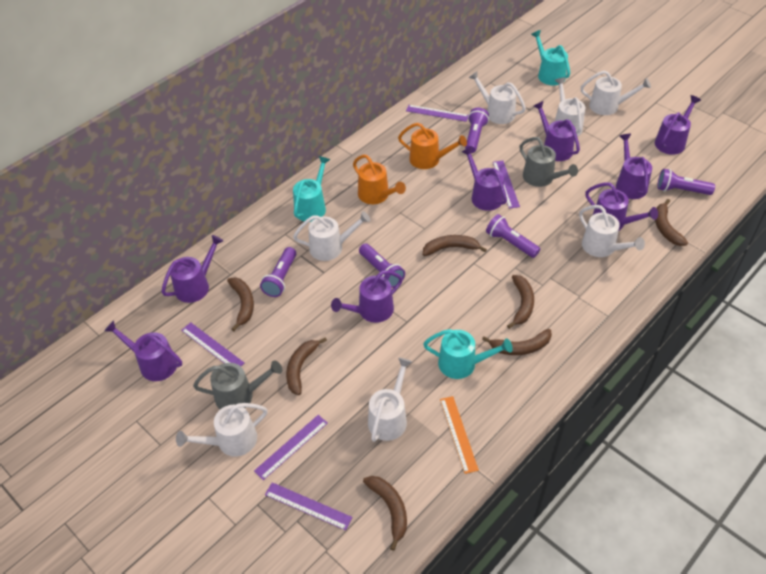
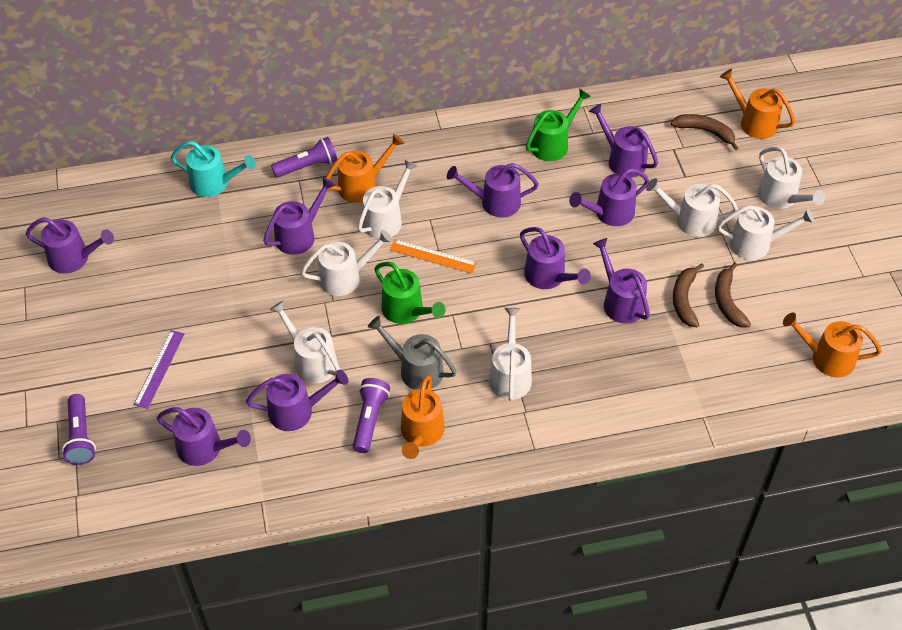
brown banana: [227,277,254,331] [286,338,327,395] [363,476,407,551] [423,235,487,256] [482,329,552,355] [507,275,534,329] [655,199,688,246] = 7 -> [671,114,739,150] [673,263,704,327] [715,263,751,327] = 3
green watering can: none = 0 -> [374,262,446,324] [526,88,591,161] = 2
grey watering can: [193,360,282,409] [520,137,578,187] = 2 -> [368,316,457,390] = 1
orange watering can: [353,155,406,204] [398,123,467,169] = 2 -> [326,134,404,203] [401,375,445,459] [720,69,795,139] [783,313,882,378] = 4
purple flashlight: [260,247,296,297] [359,243,405,288] [465,108,489,153] [486,214,540,258] [657,169,715,195] = 5 -> [62,394,96,465] [271,137,337,178] [353,378,390,453] = 3
purple ruler: [181,322,244,366] [254,415,328,480] [265,482,352,530] [406,105,468,122] [493,161,520,209] = 5 -> [134,330,185,409] = 1
purple watering can: [104,320,182,381] [161,235,223,303] [331,270,403,323] [462,147,507,211] [534,101,580,161] [585,182,658,230] [616,134,652,199] [655,95,701,155] = 8 -> [26,217,114,274] [157,407,251,466] [246,370,348,431] [263,177,336,255] [447,163,539,218] [520,227,591,289] [569,168,649,226] [589,104,658,178] [593,238,650,324] = 9
turquoise watering can: [293,156,330,222] [423,329,513,379] [531,30,570,85] = 3 -> [171,141,256,197] = 1

